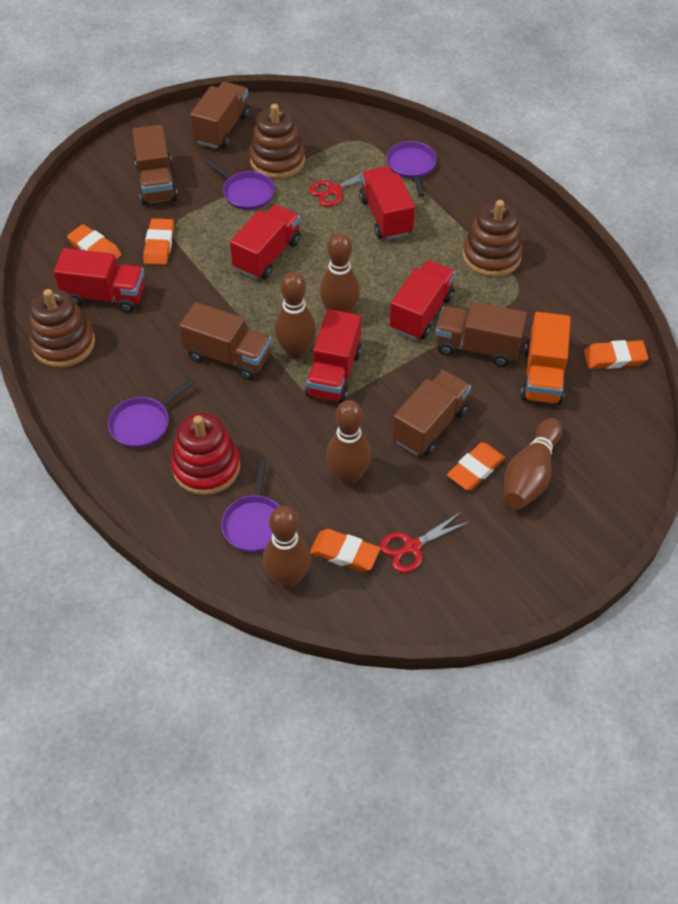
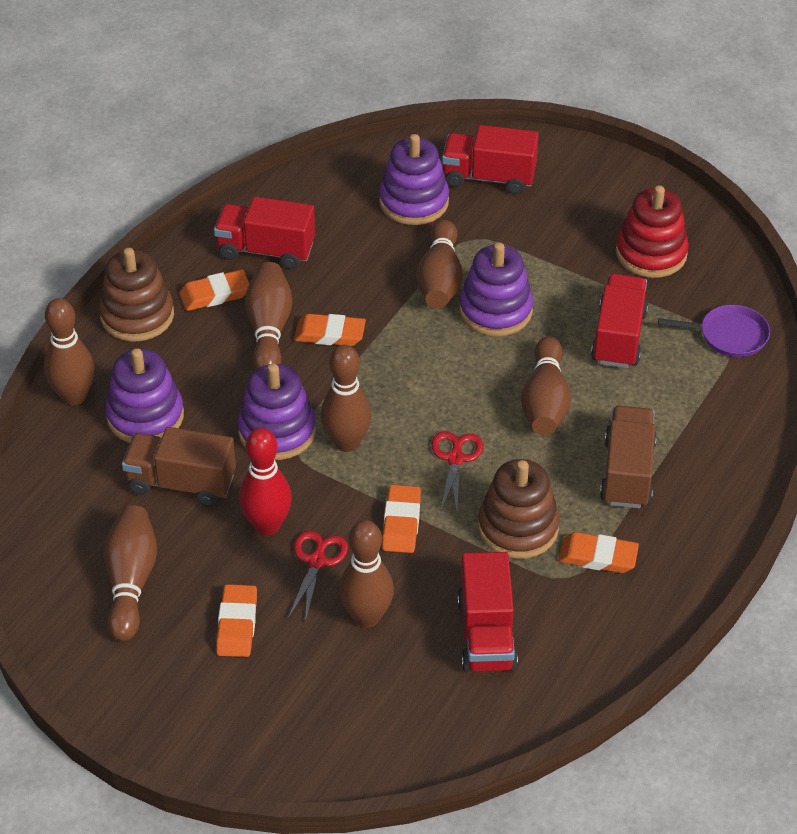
brown bowling pin: [263,506,310,588] [275,272,316,359] [320,233,360,313] [326,400,371,485] [504,418,562,509] = 5 -> [44,298,94,405] [104,505,157,641] [245,262,293,369] [321,345,372,452] [339,520,394,628] [416,220,463,308] [521,336,571,435] = 7
brown stacking toy: [29,289,95,368] [249,104,305,179] [462,200,523,277] = 3 -> [99,248,174,342] [478,459,560,559] = 2
brown truck: [132,125,178,205] [179,302,271,380] [190,82,250,149] [392,370,471,456] [436,302,527,367] = 5 -> [122,427,236,507] [600,406,657,508] = 2
orange truck: [521,312,571,405] = 1 -> none = 0
purple pan: [108,379,194,448] [205,159,275,210] [221,459,280,552] [386,141,437,197] = 4 -> [658,305,770,357] = 1
purple stacking toy: none = 0 -> [105,348,184,443] [238,363,316,460] [379,134,449,225] [459,243,533,336] = 4
red bowling pin: none = 0 -> [239,428,292,535] = 1
red truck: [54,248,145,313] [230,205,301,279] [305,309,362,403] [359,166,415,240] [390,260,455,340] = 5 -> [214,197,315,269] [442,125,539,194] [457,552,518,672] [591,274,649,368] = 4

